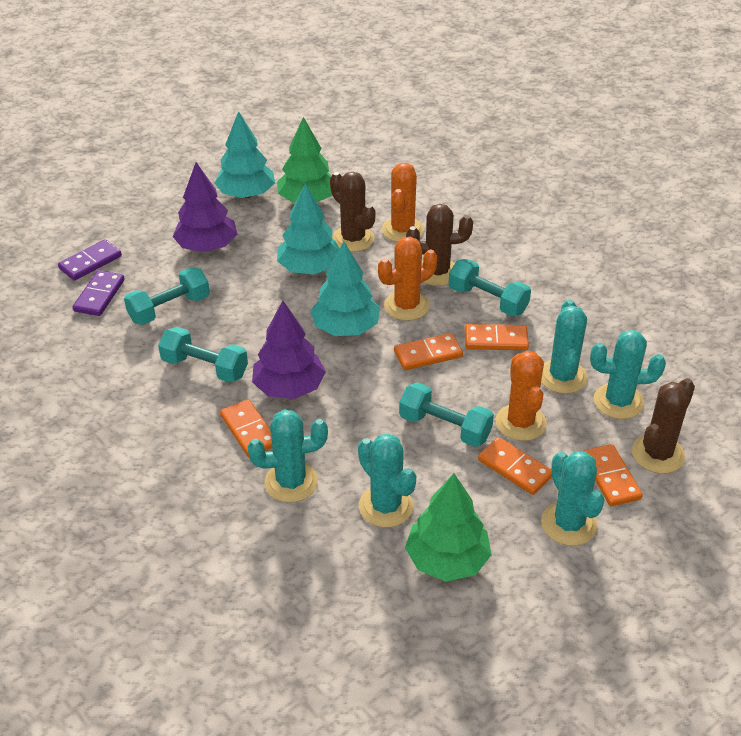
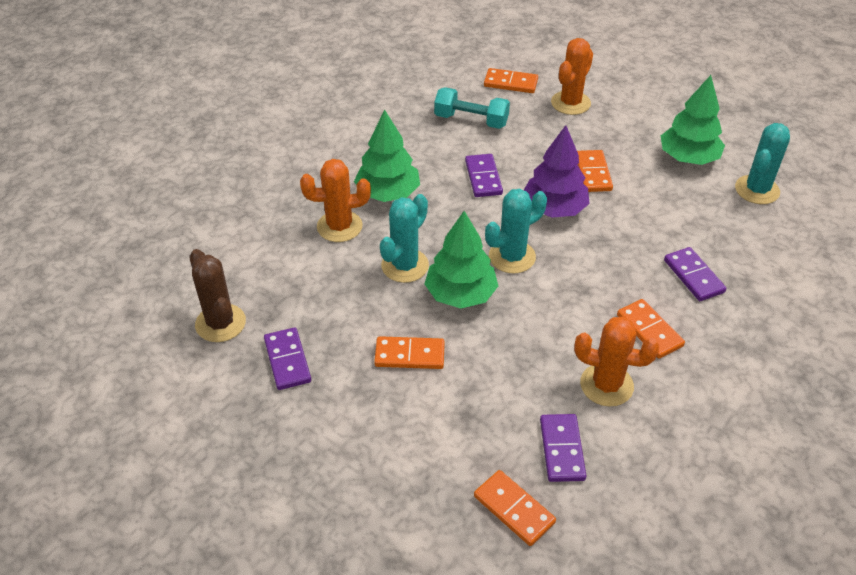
brown cactus: [330,172,376,252] [406,204,473,286] [632,378,695,474] = 3 -> [189,249,246,342] = 1
green tree: [277,117,332,203] [405,473,492,581] = 2 -> [354,110,420,202] [424,211,498,309] [661,75,725,165] = 3
purple domino: [58,239,122,281] [73,270,125,316] = 2 -> [264,327,311,390] [465,154,503,197] [540,414,587,482] [664,247,726,301] = 4
purple tree: [172,162,237,252] [252,300,326,399] = 2 -> [524,125,590,218] = 1
turquoise cactus: [248,410,328,503] [358,433,416,527] [541,300,588,394] [541,451,604,546] [590,330,666,419] = 5 -> [380,194,429,283] [485,189,547,273] [735,123,790,204] = 3
turquoise dumbbell: [124,267,210,325] [158,327,248,383] [399,382,494,447] [448,259,531,316] = 4 -> [434,87,510,129] = 1
turquoise tree: [214,111,275,198] [277,183,340,275] [311,242,380,336] = 3 -> none = 0

